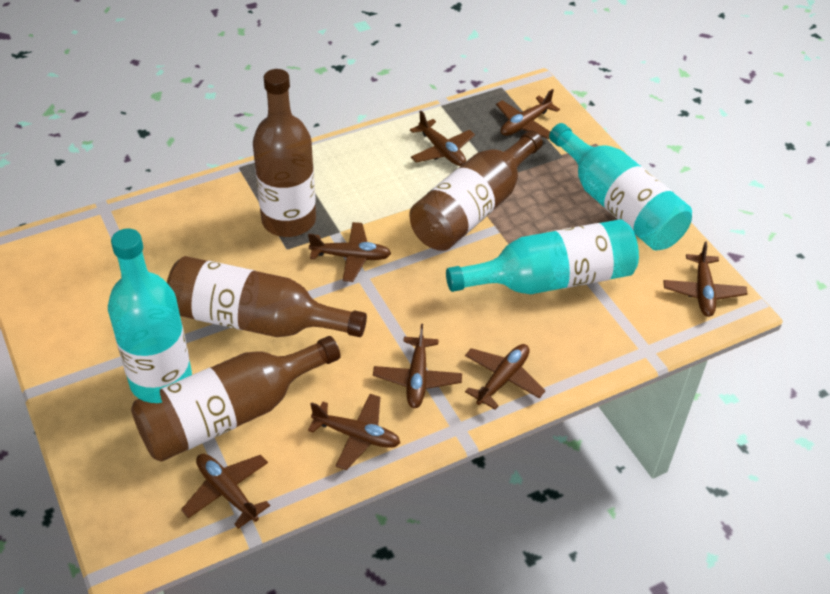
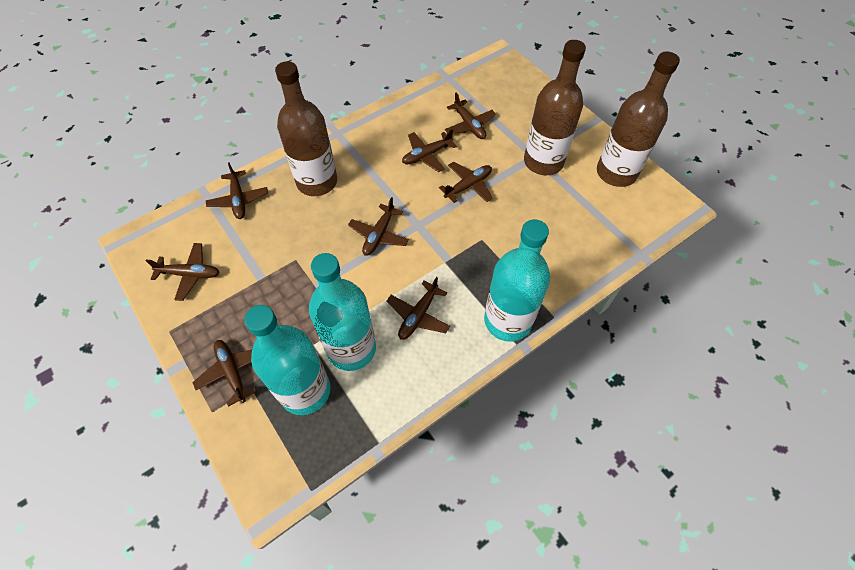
brown bottle: [131,336,341,462] [167,256,367,337] [253,69,316,237] [409,130,543,251] = 4 -> [275,61,337,196] [524,40,586,175] [597,51,680,187] = 3

